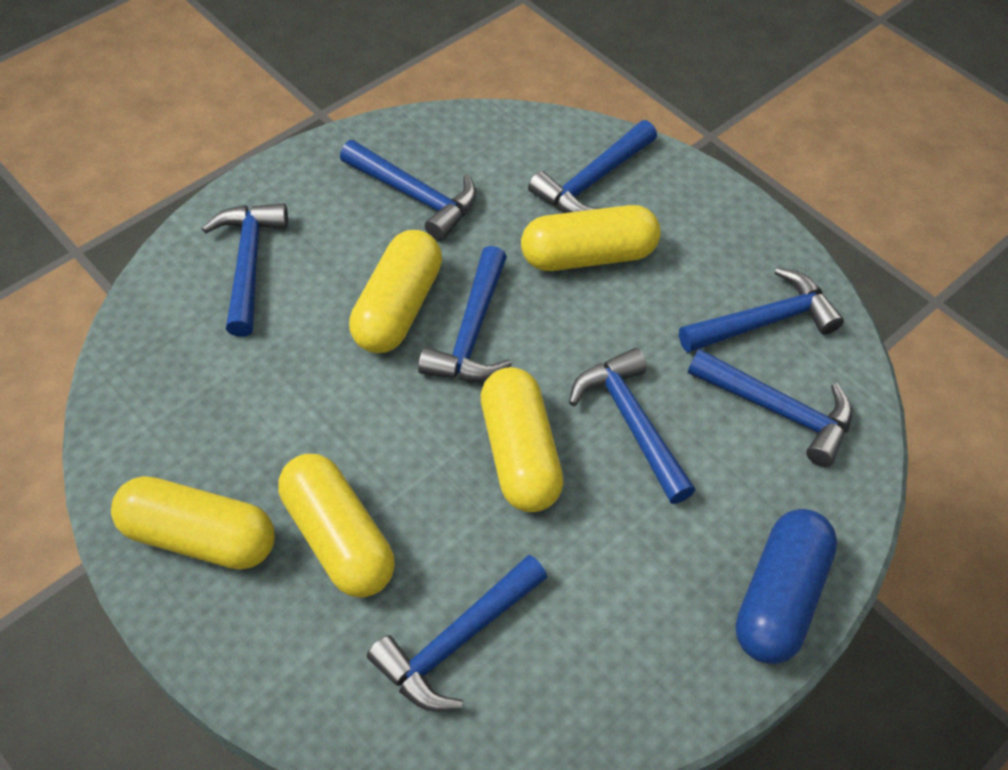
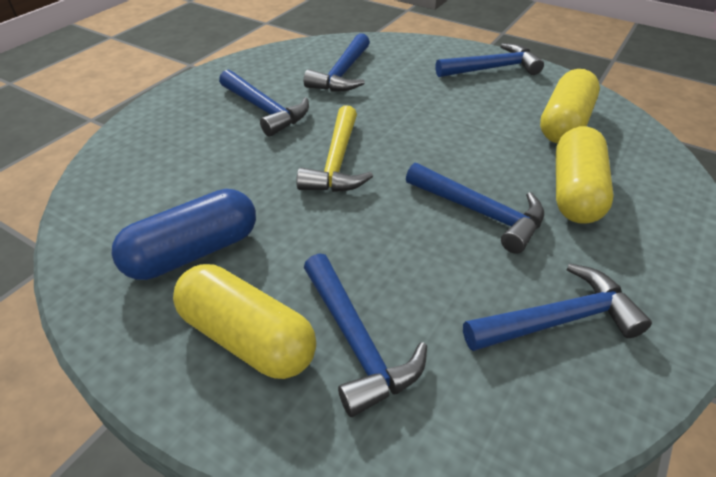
blue hammer: [202,203,288,337] [340,140,477,241] [367,555,547,712] [418,246,512,381] [528,120,657,213] [569,348,695,504] [679,267,844,353] [688,349,852,467] = 8 -> [219,70,309,136] [304,33,370,91] [304,253,427,417] [406,163,544,254] [435,43,544,77] [463,263,652,351] = 6
yellow capsule: [111,476,275,569] [278,454,395,598] [349,230,442,353] [481,367,563,512] [521,205,661,271] = 5 -> [173,264,316,379] [540,69,600,143] [556,126,614,224] = 3
yellow hammer: none = 0 -> [296,105,373,192] = 1

